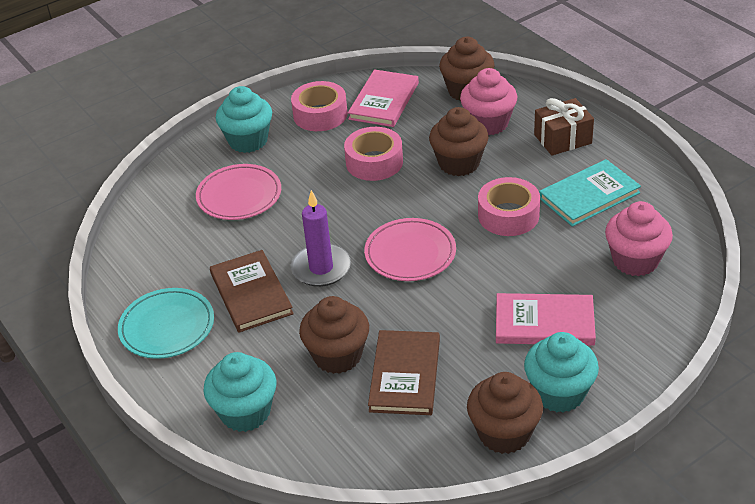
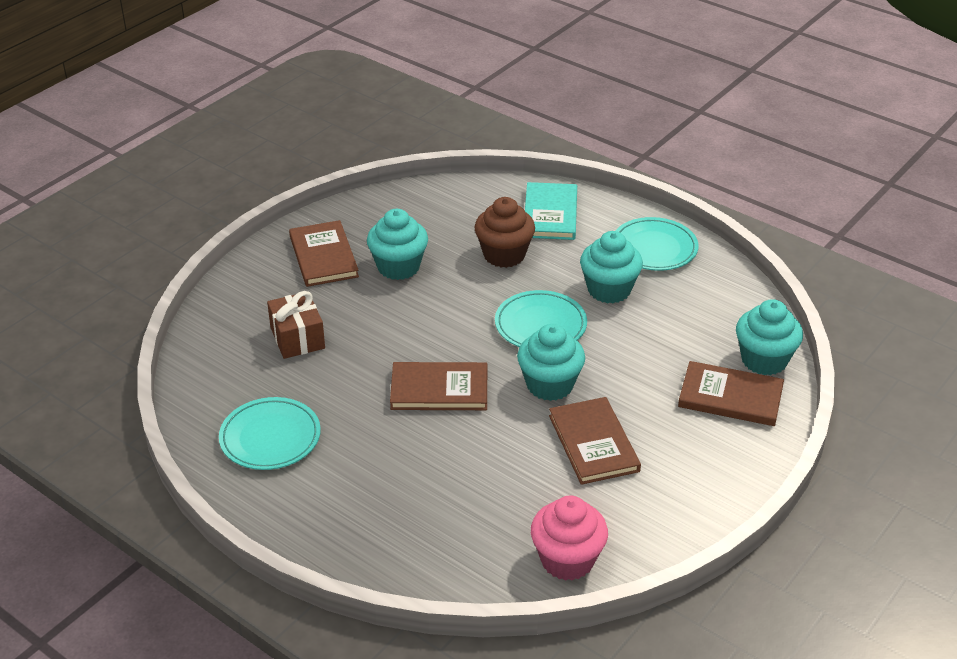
brown book: [210,250,293,333] [368,330,440,415] = 2 -> [289,220,359,287] [390,362,487,410] [549,397,641,485] [678,361,784,426] = 4
brown cupcake: [299,296,369,374] [429,107,489,176] [439,37,495,101] [467,372,543,454] = 4 -> [474,197,535,268] = 1
pink book: [348,69,419,127] [496,293,596,346] = 2 -> none = 0
pink cupcake: [460,68,517,135] [605,201,673,276] = 2 -> [531,496,608,581] = 1
pink plate: [196,164,281,220] [364,218,456,281] = 2 -> none = 0
pink tape: [291,81,348,131] [344,127,403,181] [478,177,540,236] = 3 -> none = 0
purple candle: [291,190,351,287] = 1 -> none = 0
turquoise cupcake: [203,352,276,432] [216,86,272,153] [524,332,599,413] = 3 -> [367,209,428,280] [517,324,585,401] [580,231,643,303] [736,299,803,375] = 4
turquoise plate: [118,288,214,359] = 1 -> [219,397,321,470] [495,290,587,347] [615,217,699,271] = 3

